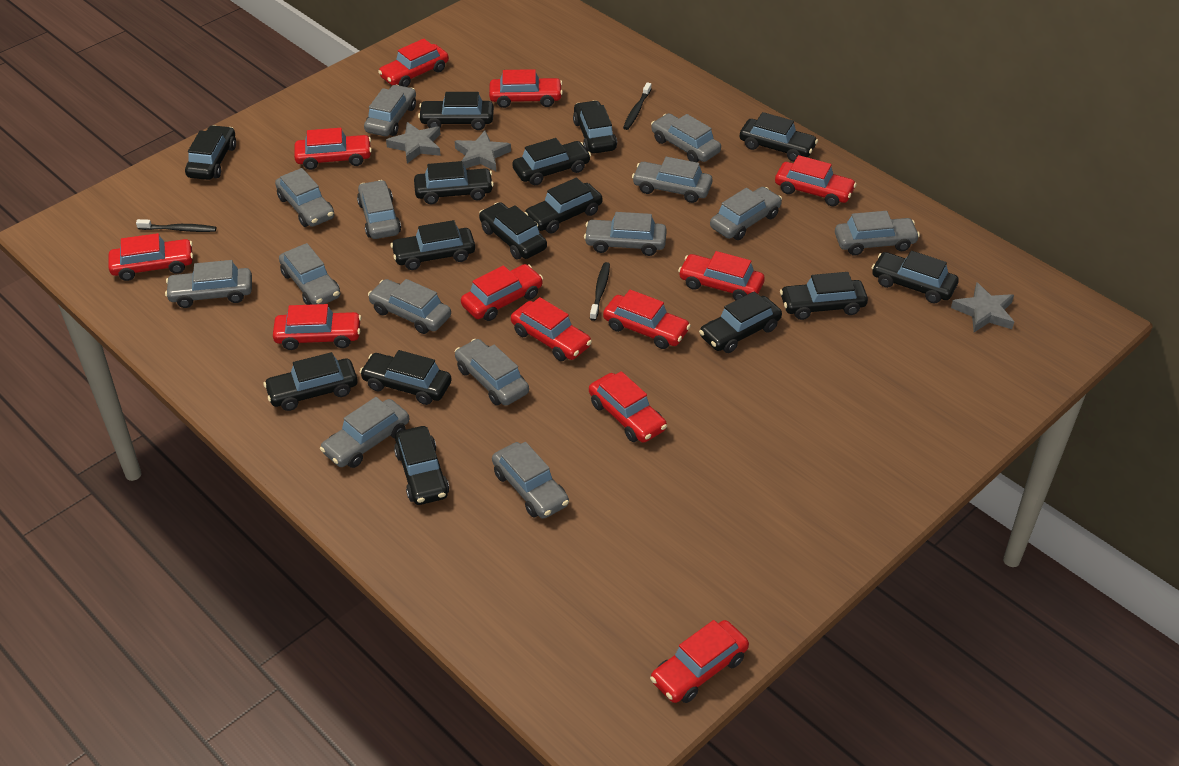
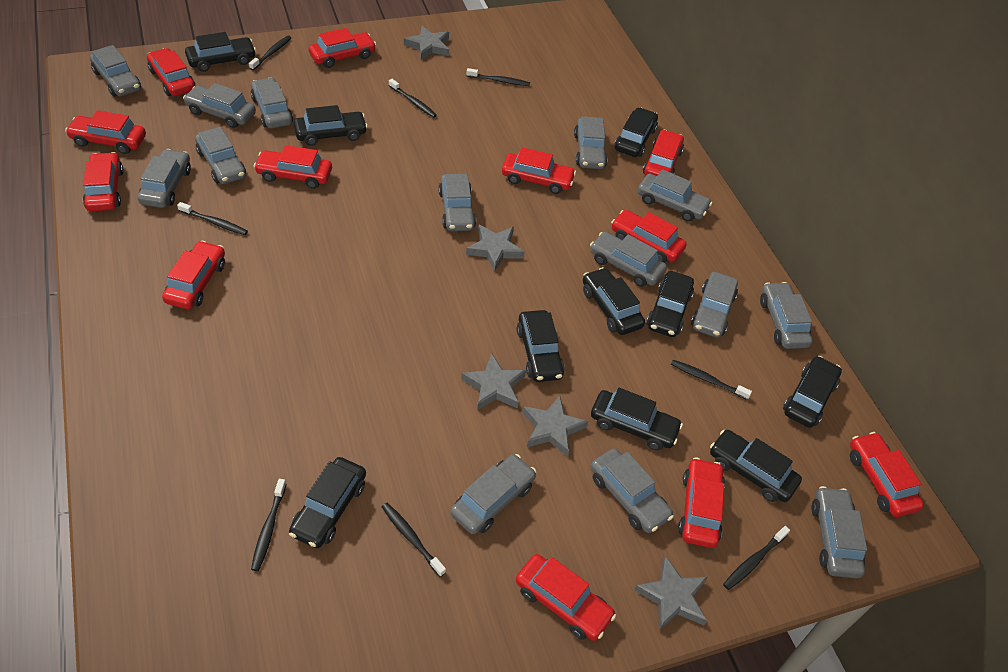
black car: [185,125,236,180] [264,352,358,411] [360,350,451,405] [390,220,475,270] [394,426,449,505] [414,161,494,204] [418,92,494,130] [479,202,547,259] [512,138,591,185] [524,178,602,233] [573,100,617,153] [699,291,782,353] [740,112,818,162] [780,272,868,320] [872,251,959,304] = 15 -> [185,32,256,72] [289,457,366,548] [294,105,368,146] [517,310,565,382] [583,267,645,335] [591,388,683,450] [614,107,658,157] [647,271,694,337] [710,430,802,502] [783,356,842,428] = 10
black toothbrush: [136,219,216,232] [590,262,610,321] [623,82,651,130] = 3 -> [177,202,248,235] [249,35,292,70] [251,479,286,571] [382,503,446,577] [388,79,437,118] [466,68,530,86] [671,360,752,400] [723,526,790,590] = 8
grey star: [386,122,441,163] [455,131,511,171] [951,283,1014,332] = 3 -> [404,26,449,60] [461,354,526,410] [466,225,525,272] [522,395,588,457] [635,556,708,631] = 5

